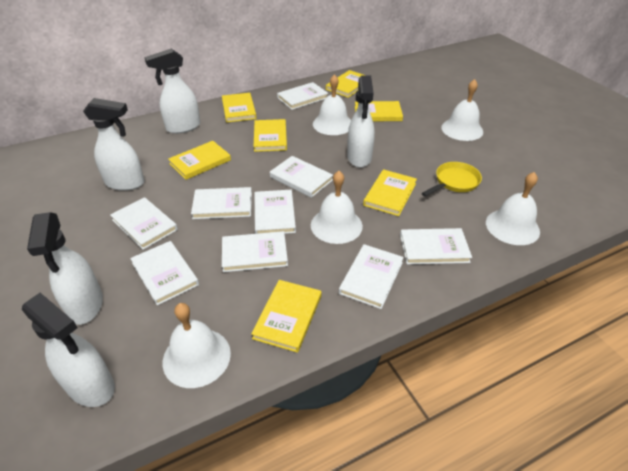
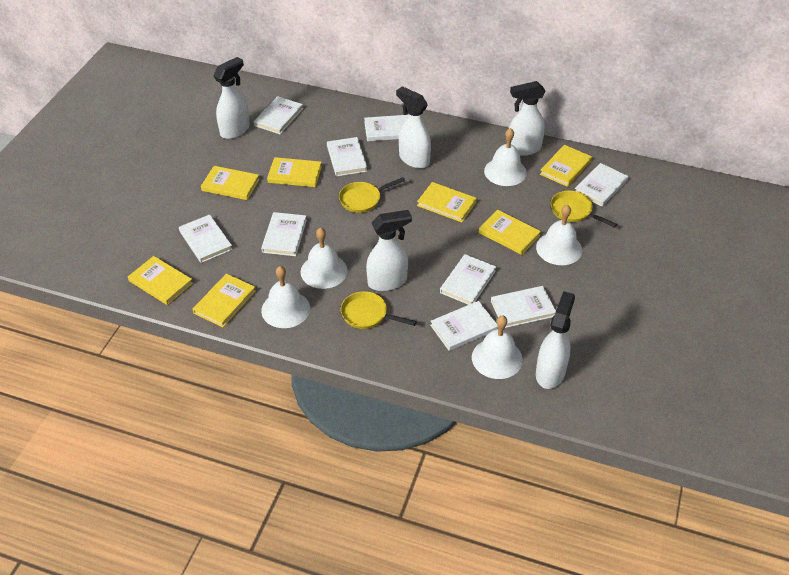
yellow pan: [422,162,482,197] = 1 -> [339,177,405,213] [341,291,417,329] [551,191,617,228] = 3

